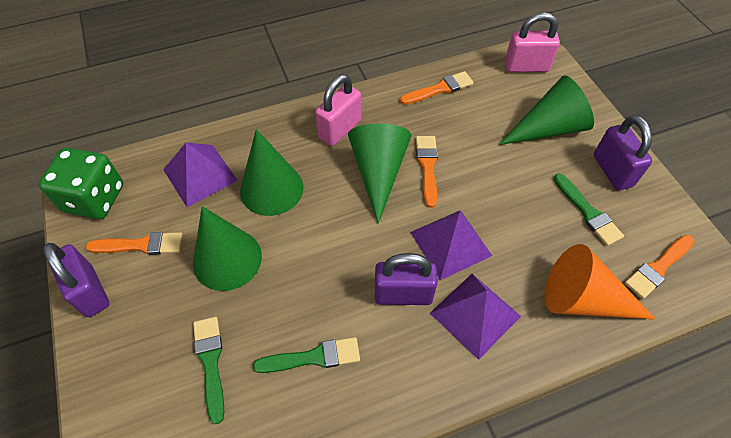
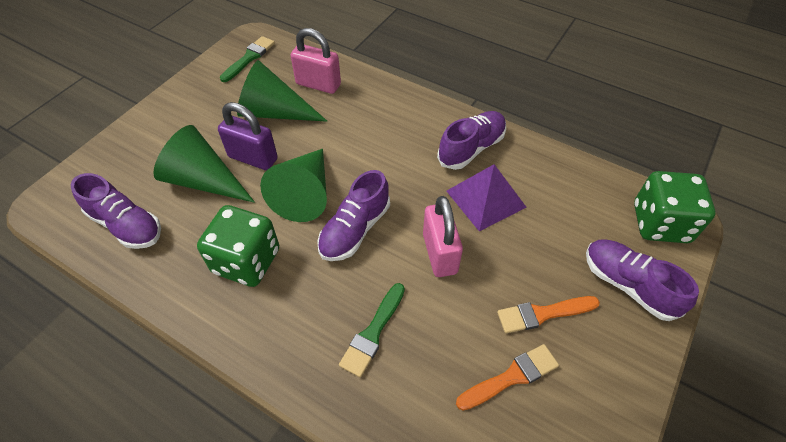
green brush: [193,317,224,424] [253,337,360,373] [554,173,624,246] = 3 -> [220,36,275,82] [339,283,405,377] = 2
green cone: [193,206,262,291] [240,129,304,216] [348,123,411,224] [499,75,594,145] = 4 -> [153,125,255,203] [237,60,327,122] [260,149,327,222] = 3
green dice: [39,148,123,219] = 1 -> [197,205,279,287] [634,171,716,243] = 2
orange brush: [86,232,183,255] [400,71,474,105] [416,136,438,208] [625,235,695,299] = 4 -> [456,344,559,411] [497,296,600,333] = 2
orange cone: [544,244,656,320] = 1 -> none = 0
purple padlock: [43,243,110,317] [375,253,438,305] [594,115,652,190] = 3 -> [218,102,278,170] = 1
purple pyramid: [163,142,238,207] [410,210,492,280] [430,274,521,360] = 3 -> [447,164,526,232] = 1
purple shoe: none = 0 -> [71,173,161,249] [317,170,390,261] [437,111,506,170] [586,239,699,321] = 4

